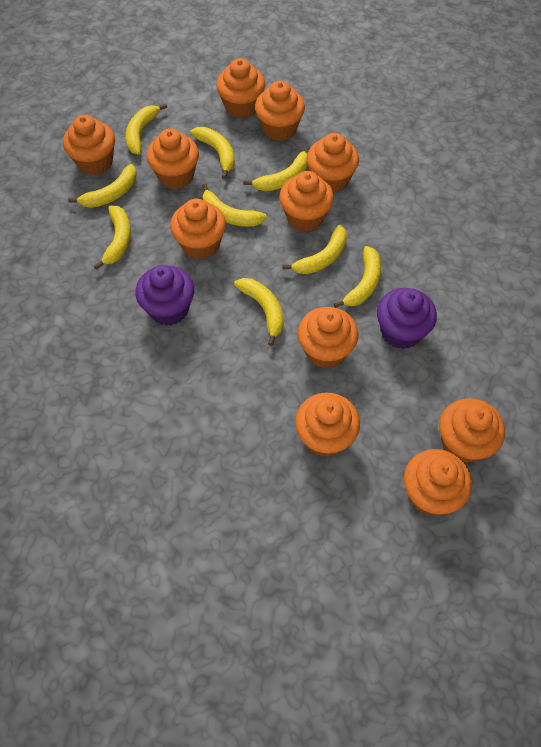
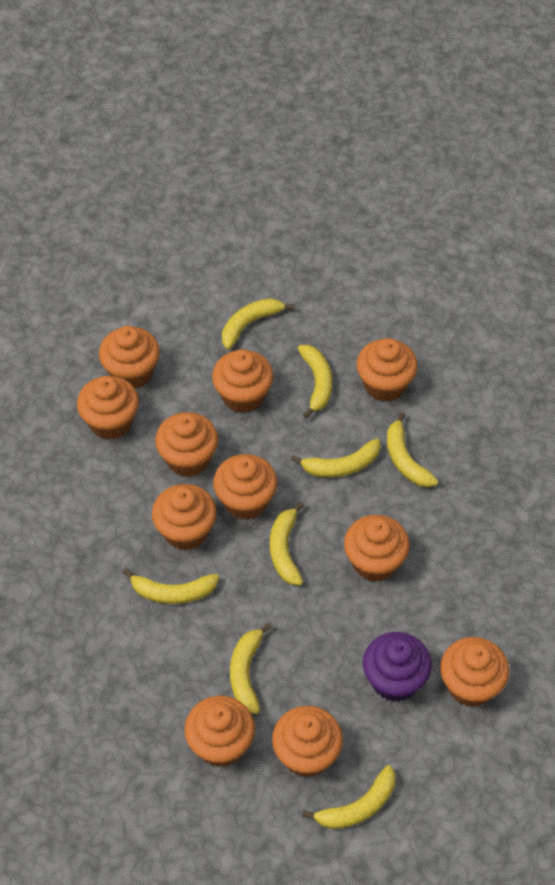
purple cupcake: [135,265,194,326] [377,288,437,349] = 2 -> [363,632,432,702] = 1
yellow banana: [68,164,137,208] [94,206,131,270] [126,103,167,155] [190,127,235,179] [202,183,267,227] [234,278,283,346] [243,151,308,191] [282,225,347,274] [334,246,381,308] = 9 -> [123,569,219,604] [222,298,294,349] [230,623,272,714] [270,502,304,585] [291,438,380,477] [298,345,332,418] [302,765,395,829] [387,412,438,487] = 8

